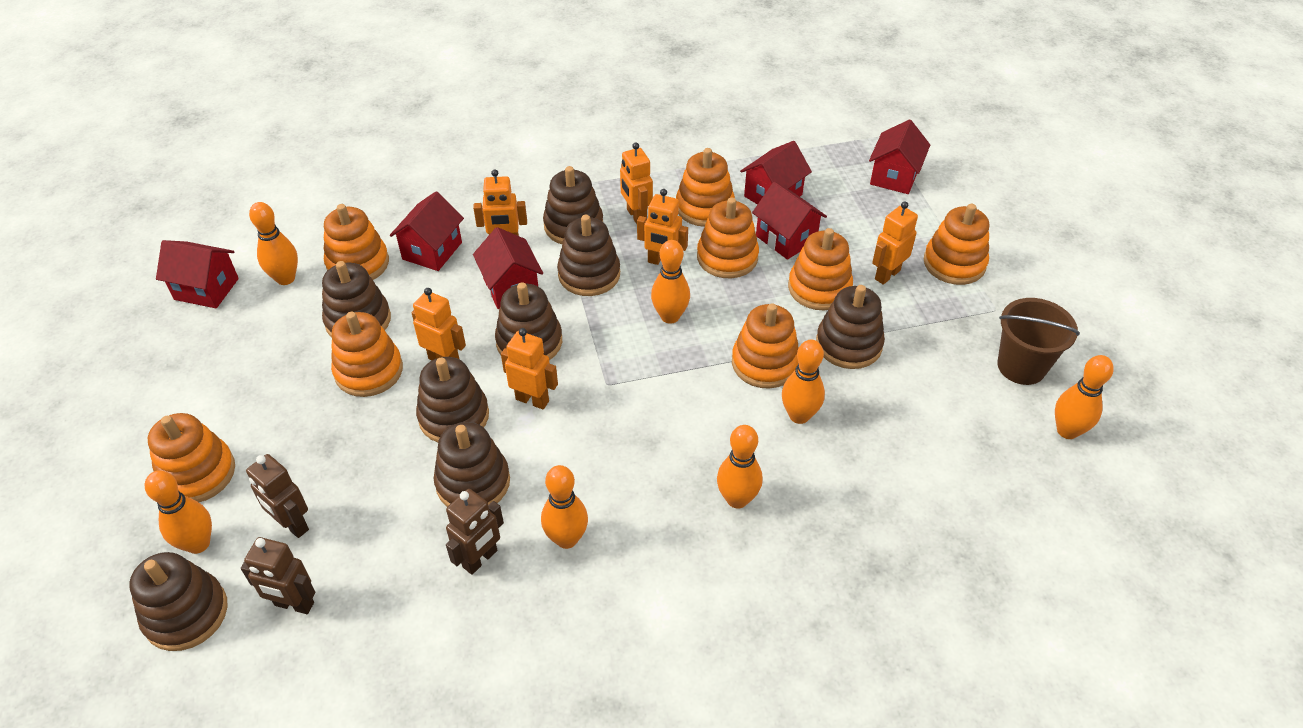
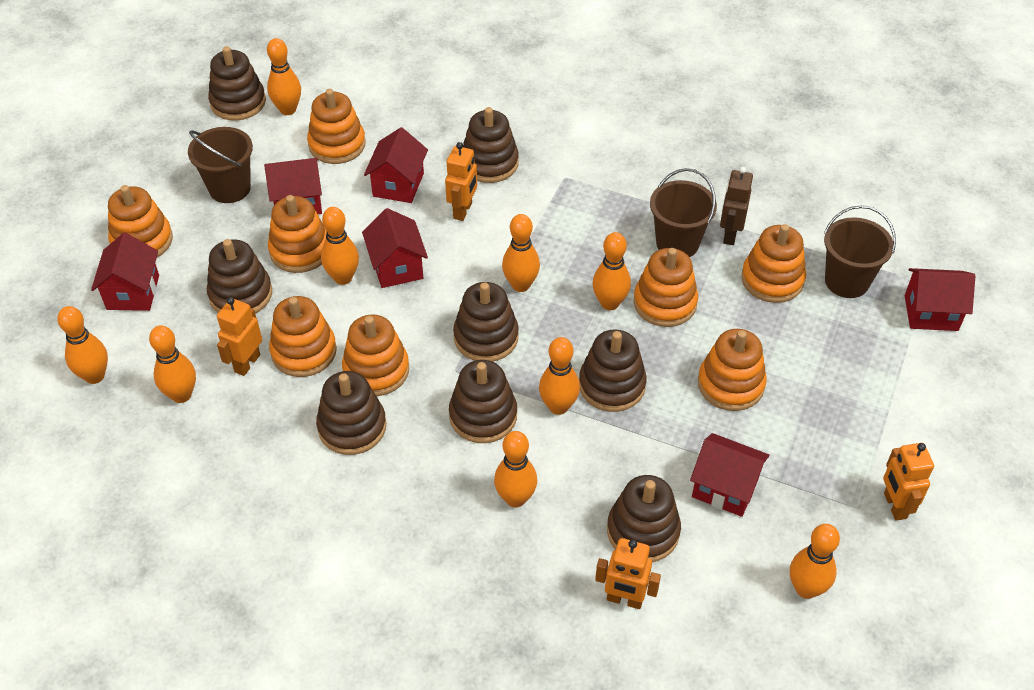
brown bucket: [998,298,1080,385] = 1 -> [188,127,253,203] [650,168,717,257] [824,205,896,298] = 3
brown robot: [241,537,315,614] [246,454,309,538] [446,489,504,575] = 3 -> [720,167,753,245] = 1
orange bowling pin: [145,470,212,554] [249,202,298,285] [541,465,588,549] [651,240,690,324] [717,425,763,509] [782,340,825,424] [1055,355,1114,439] = 7 -> [57,306,108,384] [149,325,196,403] [267,38,301,115] [321,207,359,285] [494,431,537,507] [502,214,540,292] [539,337,580,415] [592,232,631,310] [790,524,840,599] = 9
orange robot: [412,288,466,360] [473,169,527,236] [501,328,558,410] [620,142,653,224] [637,189,688,265] [872,201,918,285] = 6 -> [217,297,262,376] [445,142,477,221] [595,538,661,609] [883,443,934,521] = 4

